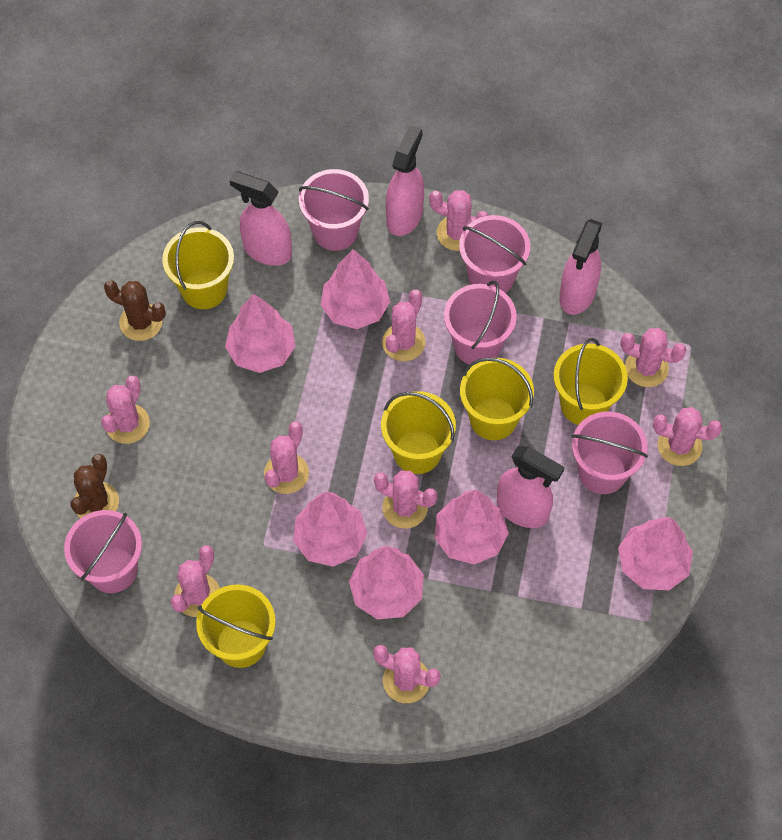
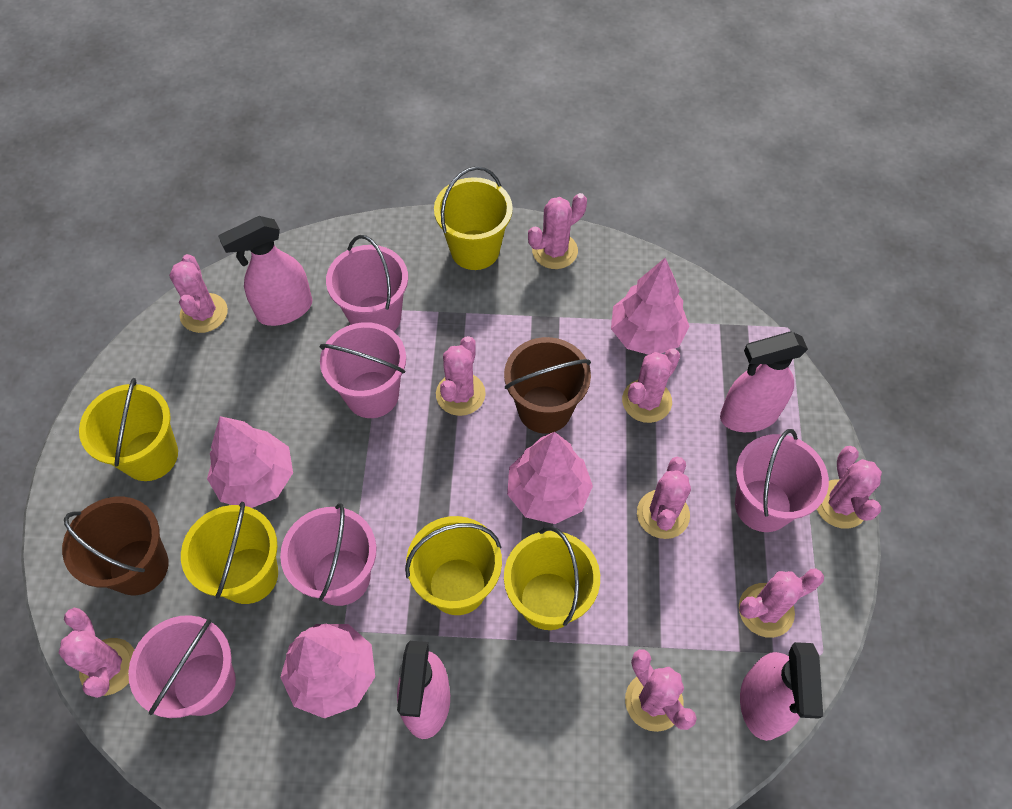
brown bucket: none = 0 -> [62,497,169,595] [504,337,591,434] = 2
brown cactus: [70,454,119,518] [104,280,166,341] = 2 -> none = 0
pink tree: [225,294,296,373] [293,492,367,567] [321,249,390,329] [349,546,424,619] [434,490,509,565] [618,517,693,590] = 6 -> [207,416,293,508] [280,624,375,719] [507,432,593,524] [611,258,690,355] = 4

